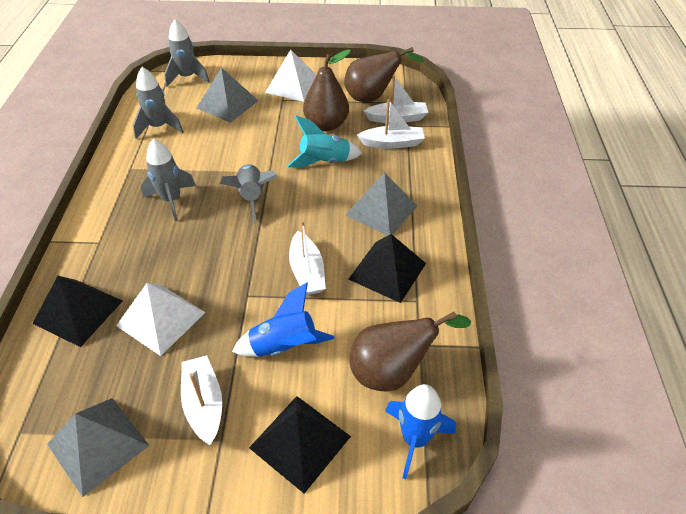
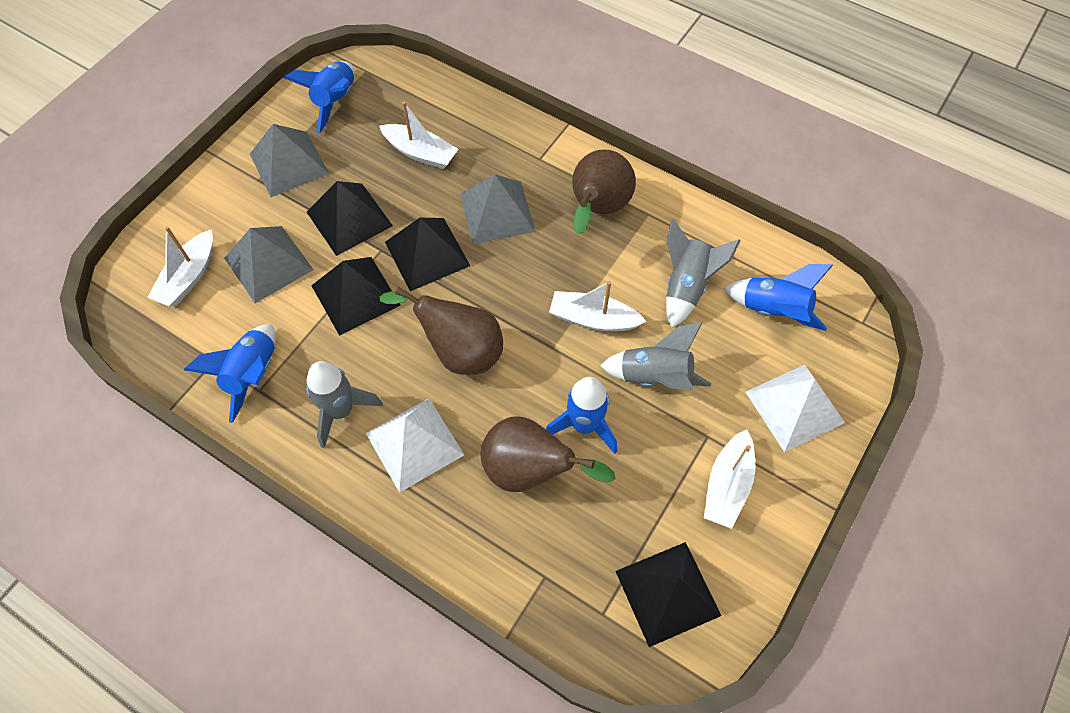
black pyramid: [32,276,123,347] [249,396,351,494] [348,234,426,303] = 3 -> [307,181,393,256] [311,257,401,336] [385,218,470,291] [615,542,721,647] = 4
blue rocket: [232,283,334,357] [385,384,456,479] = 2 -> [184,325,276,423] [284,61,354,133] [546,377,617,454] [724,264,833,331] = 4
grey rocket: [133,67,184,139] [141,139,196,221] [164,19,210,87] [220,164,278,224] = 4 -> [306,361,383,448] [600,323,711,391] [666,219,741,329] = 3
turquoise rocket: [287,115,362,168] = 1 -> none = 0

